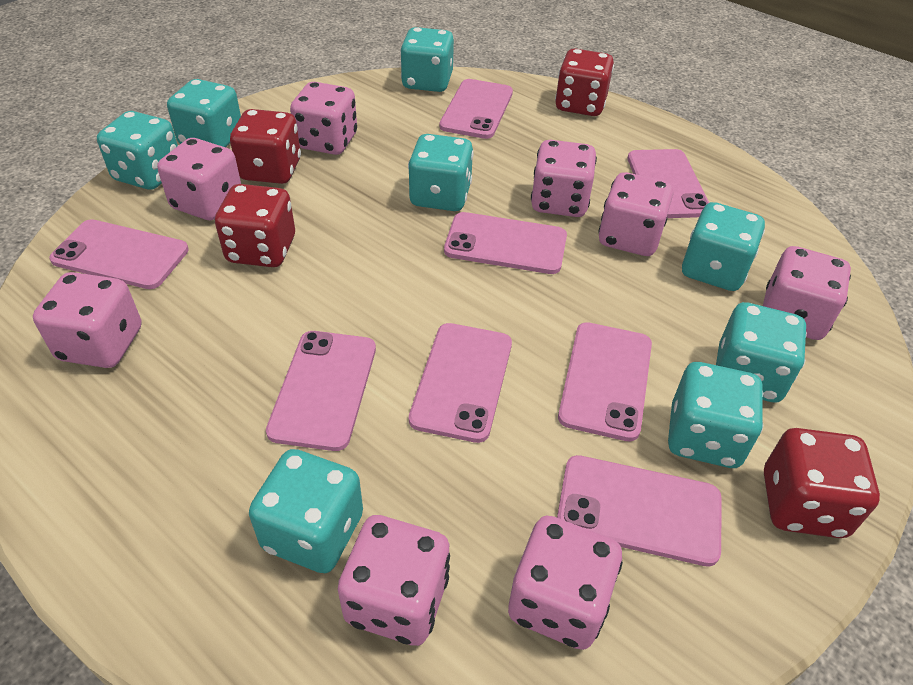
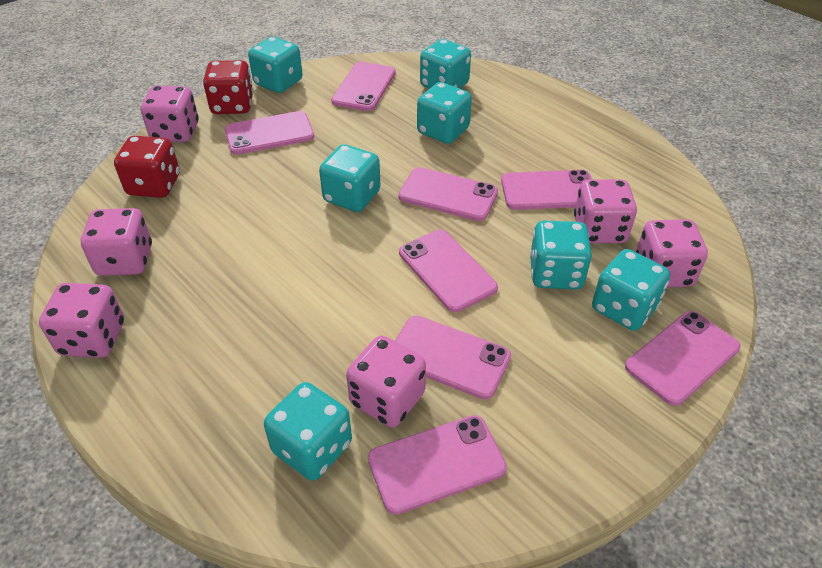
pink dice: [33,272,141,368] [157,138,241,220] [290,82,357,155] [338,515,450,646] [508,516,623,650] [531,140,597,217] [598,172,673,256] [763,246,851,340] = 8 -> [39,283,124,358] [81,208,152,276] [141,86,199,142] [346,336,426,427] [574,179,637,243] [636,219,708,287] = 6
red dice: [215,184,295,267] [230,109,301,184] [555,48,614,116] [764,428,880,538] = 4 -> [114,136,180,198] [203,60,254,114] = 2
turquoise dice: [97,111,178,190] [167,79,241,147] [249,449,363,573] [400,27,454,92] [408,134,474,211] [668,362,763,468] [682,202,765,291] [716,302,807,403] = 8 -> [248,37,303,93] [264,382,352,480] [319,144,381,212] [417,82,472,144] [420,39,471,89] [530,221,592,289] [592,249,670,331] = 7

